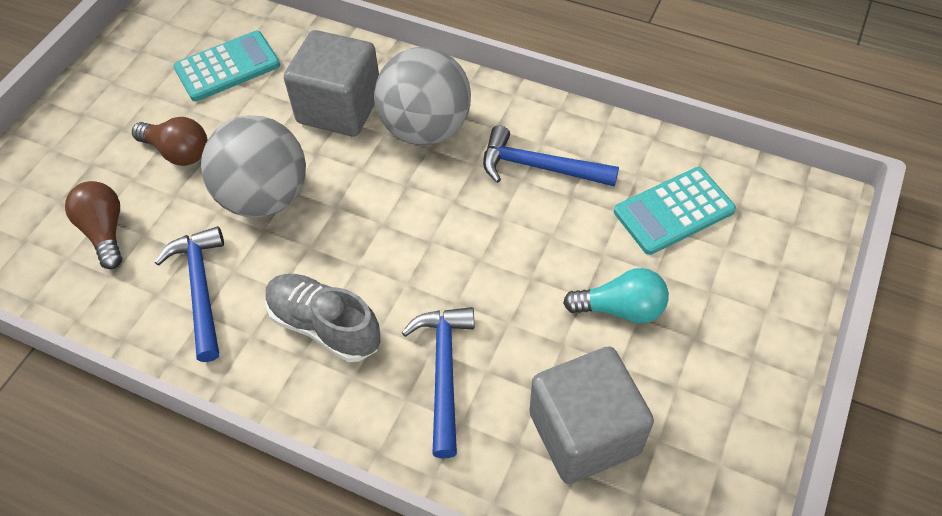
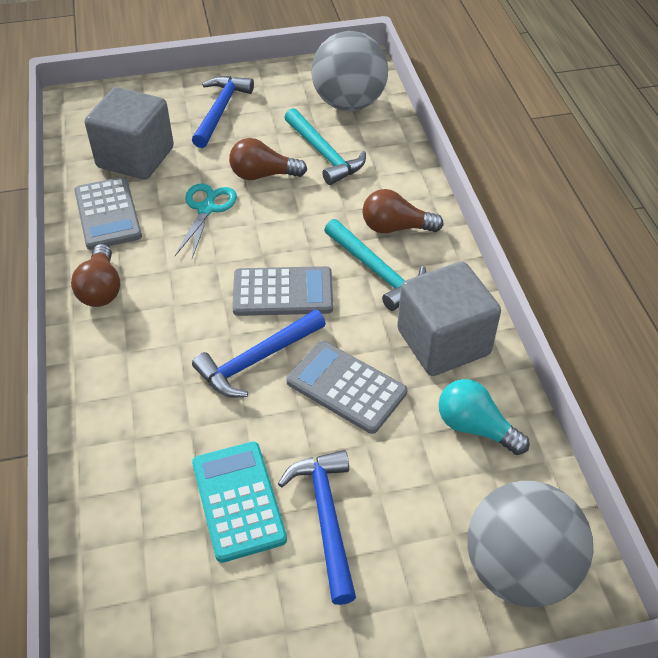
brown light bulb: [65,181,122,269] [132,117,207,166] = 2 -> [71,244,120,307] [229,138,307,180] [362,189,444,233] = 3
grey calculator: none = 0 -> [75,177,142,250] [232,266,333,316] [286,341,407,434] = 3
grey shoe: [265,274,381,362] = 1 -> none = 0
turquoise calculator: [174,31,280,101] [614,167,736,255] = 2 -> [192,441,287,563] = 1
turquoise hammer: none = 0 -> [284,108,366,185] [324,219,426,311] = 2
turquoise scissors: none = 0 -> [175,183,237,258] = 1

